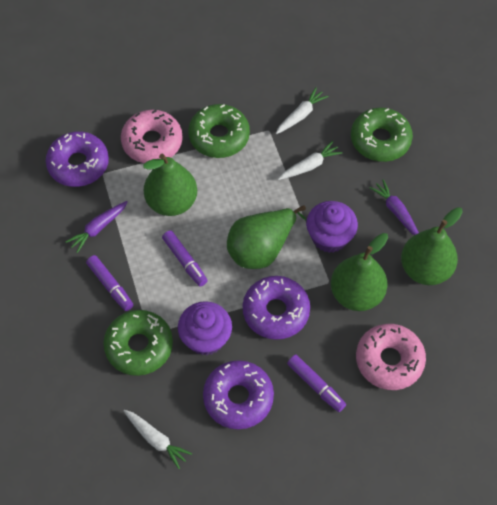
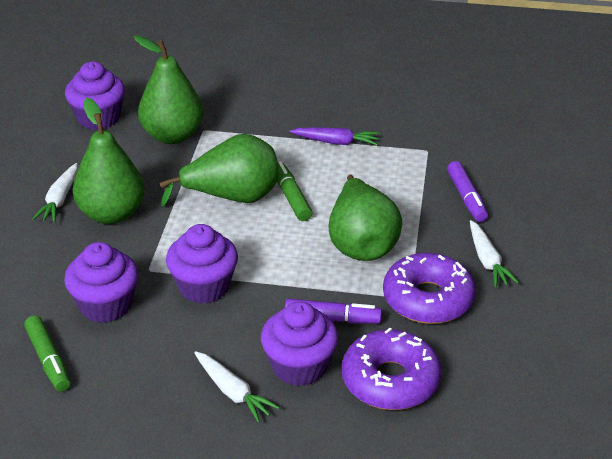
green donut: [103,310,173,376] [188,104,250,158] [351,108,413,162] = 3 -> none = 0
green marker: none = 0 -> [24,316,71,391] [277,161,312,221] = 2
pink donut: [121,110,183,163] [356,324,426,390] = 2 -> none = 0
purple carrot: [66,201,128,253] [369,179,419,235] = 2 -> [289,127,380,145] = 1
purple cupcake: [178,301,232,355] [306,201,358,253] = 2 -> [64,242,138,323] [65,61,125,130] [166,224,238,304] [261,301,338,386] = 4
purple donut: [46,131,109,187] [203,360,274,429] [243,276,310,340] = 3 -> [342,328,442,410] [383,253,476,324] = 2
purple marker: [86,255,133,311] [162,230,208,287] [287,355,346,412] = 3 -> [285,299,382,324] [447,161,488,222] = 2

